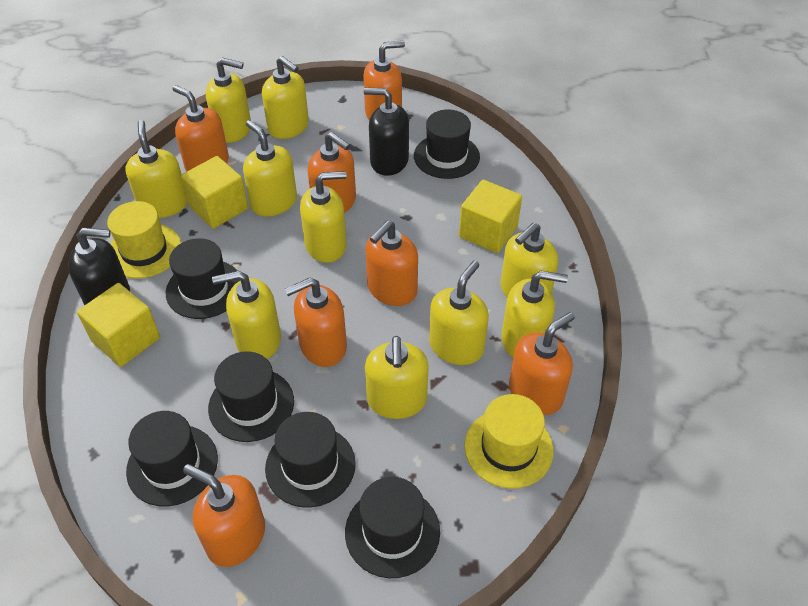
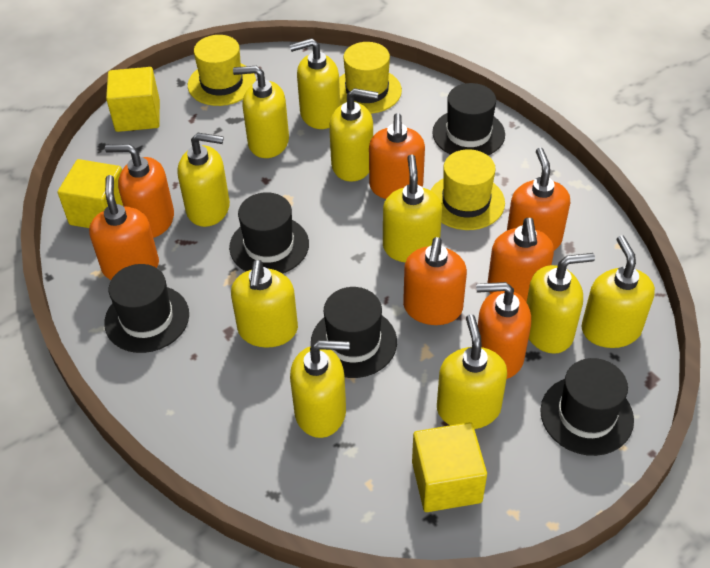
black hat: [126,411,218,507] [166,238,241,319] [208,351,294,442] [265,412,356,508] [345,477,440,578] [414,110,480,179] = 6 -> [104,264,189,353] [229,192,309,274] [311,287,397,378] [432,83,505,155] [540,358,634,456] = 5
black soap dispenser: [68,228,130,306] [364,88,409,176] = 2 -> none = 0
yellow hat: [107,201,181,279] [464,394,553,489] = 2 -> [188,35,256,106] [339,42,402,114] [430,149,505,230] = 3

